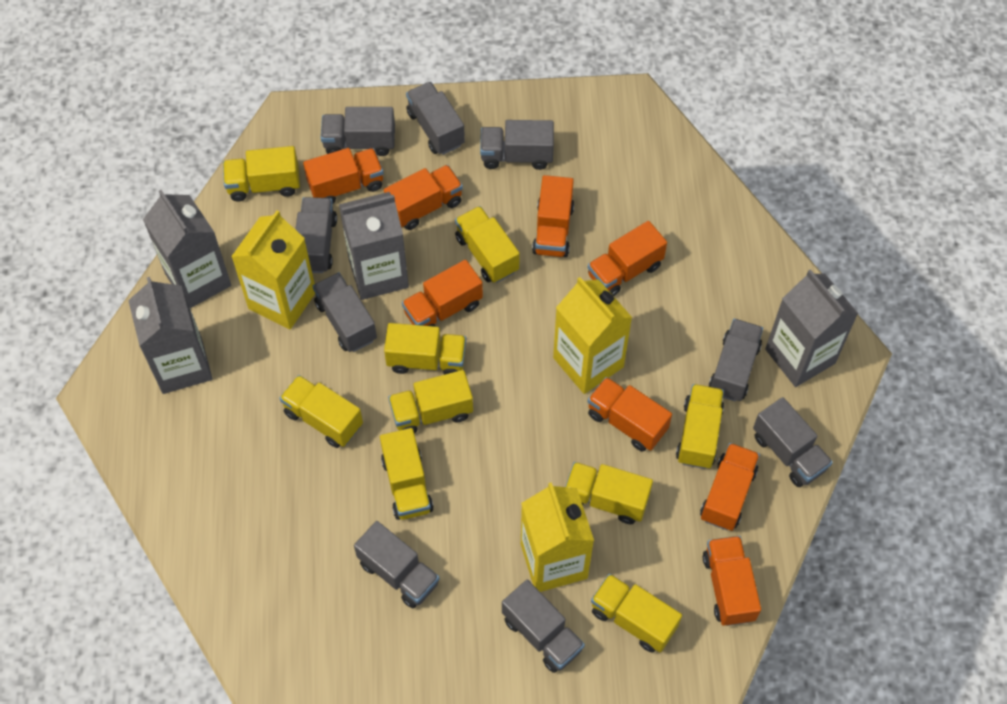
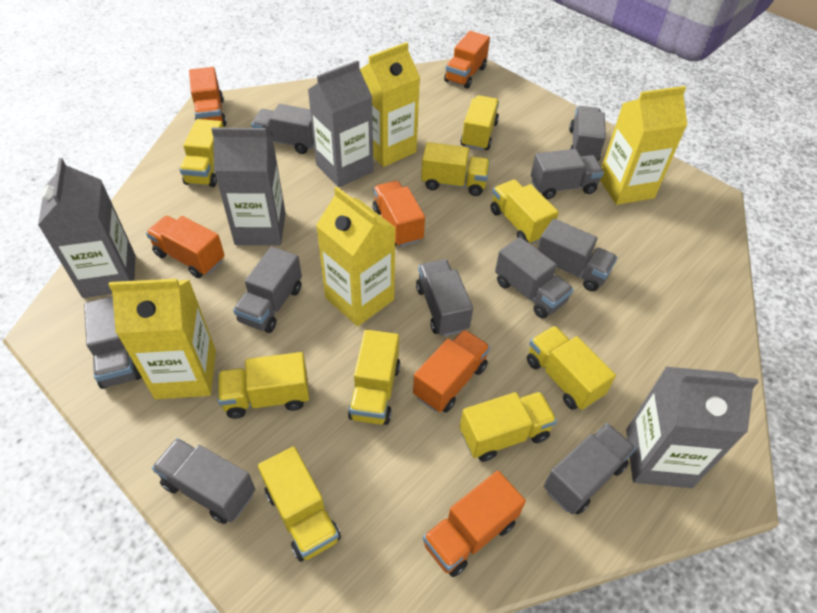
grey truck: [295,197,337,273] [313,272,377,352] [321,107,395,156] [354,521,439,609] [406,82,465,155] [480,120,554,170] [502,580,585,673] [709,319,763,402] [753,397,833,487] = 9 -> [84,296,142,389] [152,438,255,524] [233,247,302,333] [251,104,314,154] [416,259,473,336] [495,237,574,319] [531,149,604,199] [537,219,617,291] [544,423,636,514] [569,106,606,161] = 10
orange truck: [303,148,384,204] [384,165,463,230] [402,260,483,327] [532,175,574,257] [588,221,667,296] [588,377,672,451] [700,443,760,531] [703,536,761,626] = 8 -> [146,216,225,278] [189,67,227,126] [373,181,425,247] [413,329,490,413] [423,471,526,577] [444,31,490,89] = 6
yellow carton: [231,210,315,329] [521,482,594,592] [553,277,632,394] = 3 -> [109,279,216,399] [316,186,396,326] [360,42,420,167] [600,86,687,205] = 4

